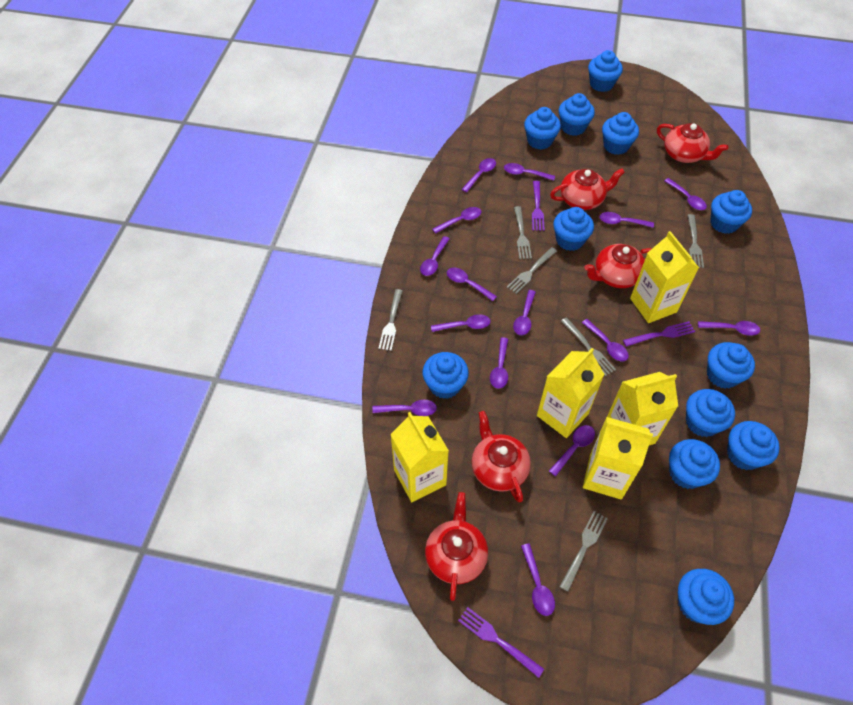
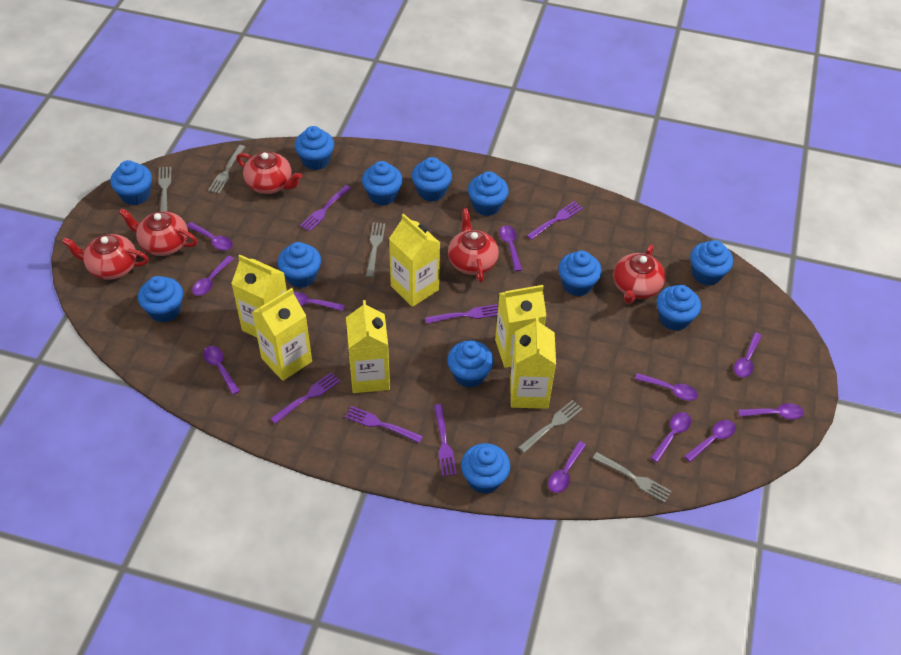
grey fork: [378,289,403,351] [506,247,557,294] [514,206,532,259] [559,511,608,592] [561,317,616,376] [687,214,704,268] = 6 -> [158,167,171,212] [208,145,245,194] [366,223,385,278] [518,400,583,453] [592,452,672,503] = 5
purple fork: [458,607,544,678] [532,181,545,231] [623,321,695,347] = 3 -> [270,372,340,424] [300,185,351,232] [345,406,423,443] [425,304,498,324] [434,404,457,476] [526,201,583,240] = 6
purple spoon: [372,400,437,416] [420,236,450,276] [431,314,491,332] [432,207,481,234] [447,268,497,301] [462,158,496,192] [490,337,508,389] [504,163,555,181] [513,290,536,335] [521,544,555,616] [549,425,595,476] [582,319,629,361] [599,212,654,228] [664,178,707,210] [698,321,760,336] = 15 -> [187,222,233,251] [192,256,234,296] [203,346,240,395] [294,292,345,311] [499,225,522,271] [548,441,586,493] [635,373,698,401] [651,412,691,463] [684,420,736,462] [734,332,762,378] [738,403,804,419] = 11
yellow carton: [390,412,449,502] [537,348,605,438] [583,417,653,500] [607,372,678,445] [630,231,699,323] = 5 -> [231,255,287,338] [252,288,312,381] [346,300,390,393] [389,214,440,307] [495,285,546,368] [510,317,556,409] = 6

